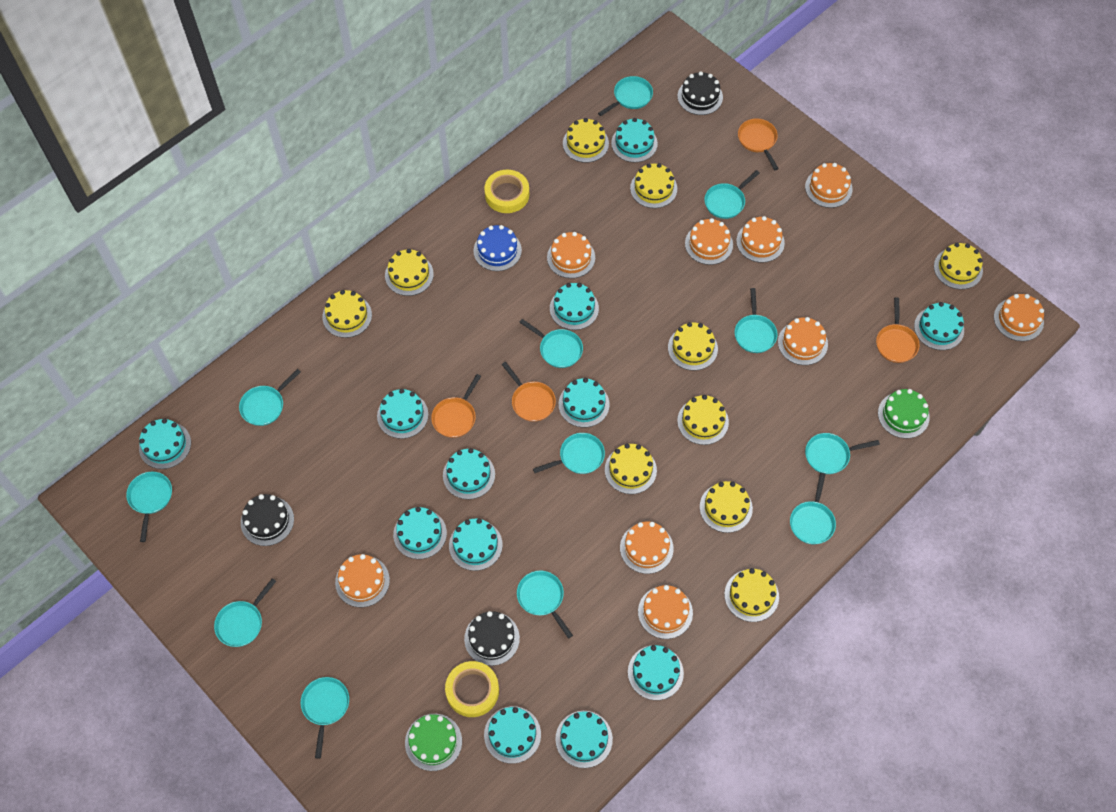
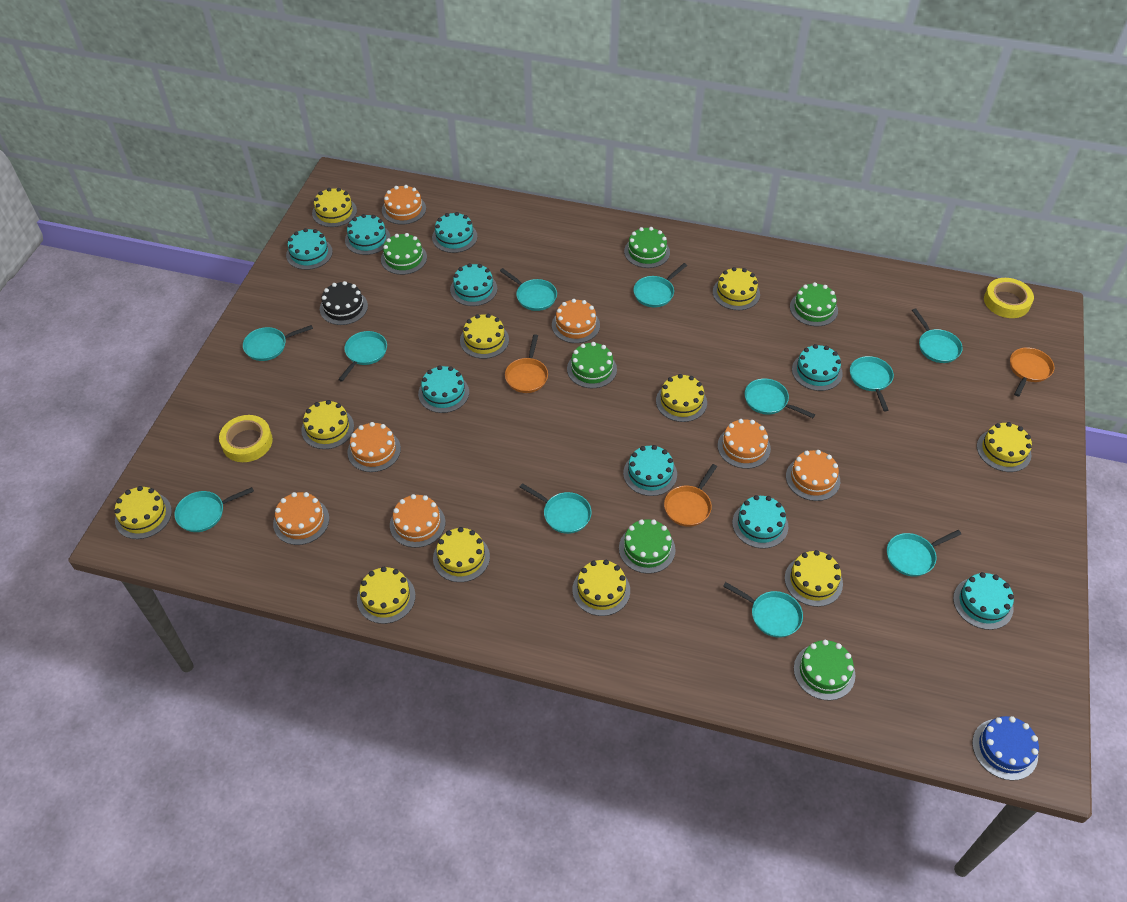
black cake: [241,494,294,546] [464,611,520,666] [678,71,723,115] = 3 -> [320,281,368,325] = 1
green cake: [405,714,462,771] [878,389,930,438] = 2 -> [381,233,427,275] [567,342,617,388] [619,519,676,574] [624,227,670,268] [790,282,838,326] [794,640,855,700] = 6
orange cake: [335,554,390,607] [547,232,595,278] [620,522,674,574] [638,585,693,639] [685,218,733,265] [737,216,785,263] [778,317,828,365] [805,163,852,208] [994,294,1044,341] = 9 -> [273,492,329,545] [347,422,401,472] [382,185,426,225] [390,494,445,548] [552,299,600,343] [718,419,771,469] [786,450,840,501] = 7
orange pan: [431,374,481,438] [501,362,556,422] [738,118,779,170] [876,297,920,363] = 4 -> [505,334,548,393] [664,464,717,527] [1010,347,1054,397] = 3
turquoise cake: [139,419,191,469] [377,389,428,439] [393,507,447,559] [443,448,495,499] [449,519,503,571] [484,706,541,764] [550,283,599,330] [555,711,613,768] [559,378,610,428] [611,118,658,162] [628,645,684,700] [914,302,964,350] = 12 -> [286,228,333,270] [345,214,391,255] [418,366,469,413] [432,212,477,253] [450,263,497,306] [623,445,677,496] [732,495,788,549] [792,344,843,391] [953,572,1014,630] = 9
turquoise pan: [126,472,172,542] [214,578,276,647] [239,369,301,426] [301,677,349,759] [517,571,573,639] [519,319,583,368] [533,433,605,474] [598,76,653,116] [704,170,760,219] [735,288,777,353] [790,473,836,544] [805,433,880,474] = 12 -> [174,487,254,532] [243,325,313,361] [338,331,387,382] [500,268,557,311] [520,483,592,534] [633,263,687,307] [723,582,803,638] [745,378,815,418] [850,356,894,411] [887,530,961,577] [912,308,963,363] = 11
yellow cake: [322,290,372,338] [385,249,434,296] [563,118,609,163] [605,444,657,494] [630,163,677,208] [668,322,718,371] [677,395,729,445] [700,481,753,533] [724,568,779,622] [934,243,983,289] = 10 -> [115,486,172,539] [301,400,354,449] [312,188,357,227] [357,567,416,624] [433,527,490,582] [460,314,509,359] [572,560,630,616] [656,374,707,422] [713,267,760,310] [785,550,843,607] [977,422,1032,472] = 11

